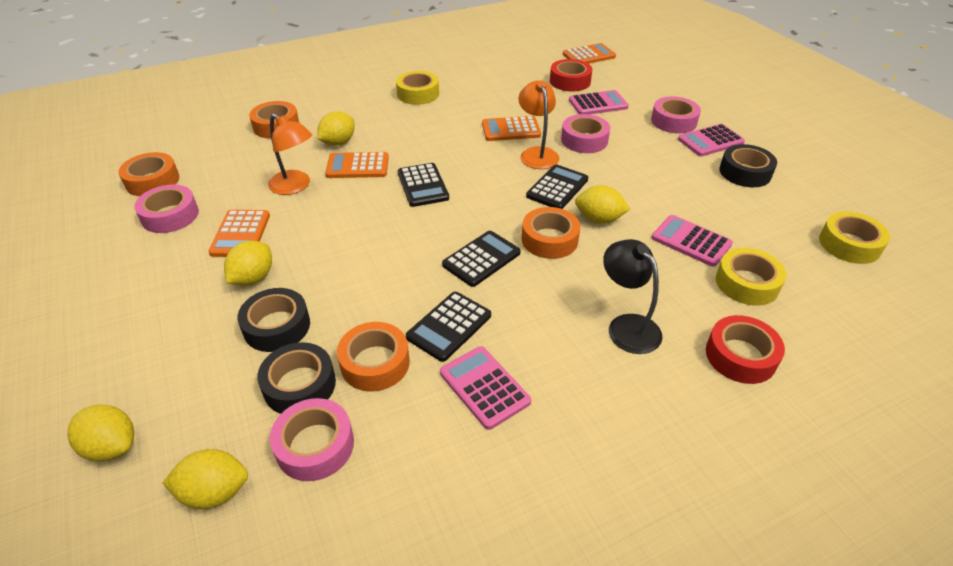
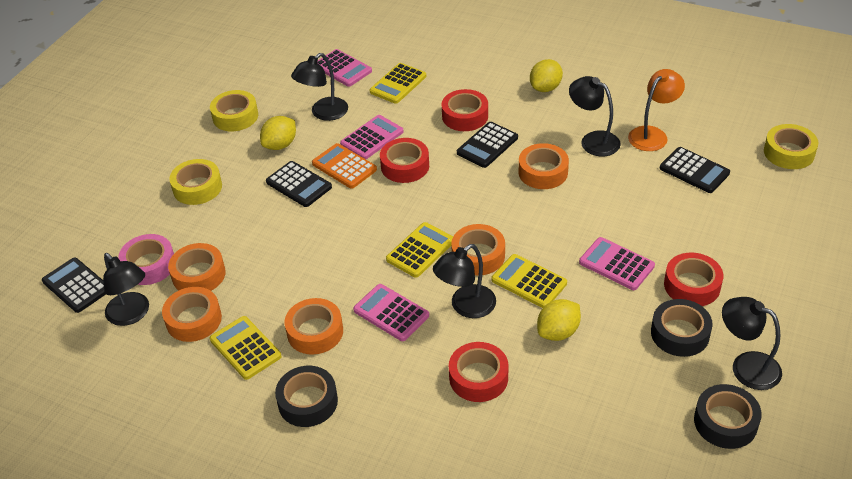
black lamp: [603,239,663,354] = 1 -> [103,253,149,326] [291,53,348,121] [433,244,496,318] [569,76,621,156] [722,297,782,390] = 5
orange calculator: [208,210,270,257] [325,152,389,178] [482,116,541,141] [563,43,616,64] = 4 -> [312,143,377,189] = 1
orange lamp: [268,114,312,195] [518,80,559,169] = 2 -> [628,69,685,151] = 1
orange tape: [118,152,179,196] [249,101,299,139] [337,322,410,391] [522,207,580,259] = 4 -> [162,287,222,342] [168,243,226,291] [285,298,343,355] [451,224,505,275] [519,143,569,189] = 5
pink tape: [134,184,199,233] [270,398,354,481] [561,114,610,153] [651,96,701,133] = 4 -> [118,234,174,285] = 1
red tape: [550,59,592,91] [706,315,785,384] = 2 -> [380,138,429,183] [442,89,488,131] [449,342,509,402] [664,253,723,306] = 4
yellow calculator: none = 0 -> [209,316,281,380] [370,63,426,104] [386,222,453,278] [492,254,567,308] = 4
yellow lemon: [67,405,134,462] [163,449,248,509] [224,241,272,286] [317,111,355,146] [575,185,630,224] = 5 -> [260,116,296,150] [530,59,563,92] [537,299,581,341] = 3

